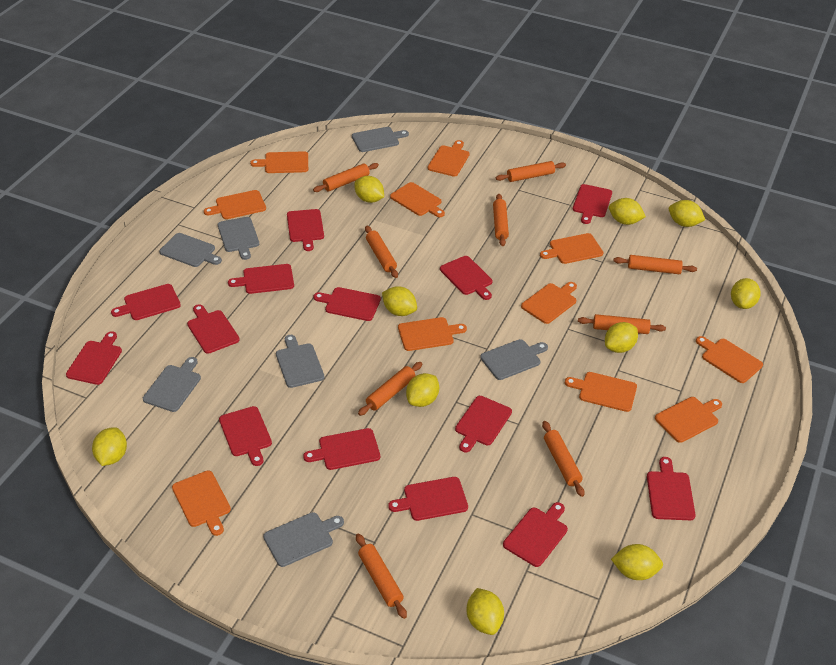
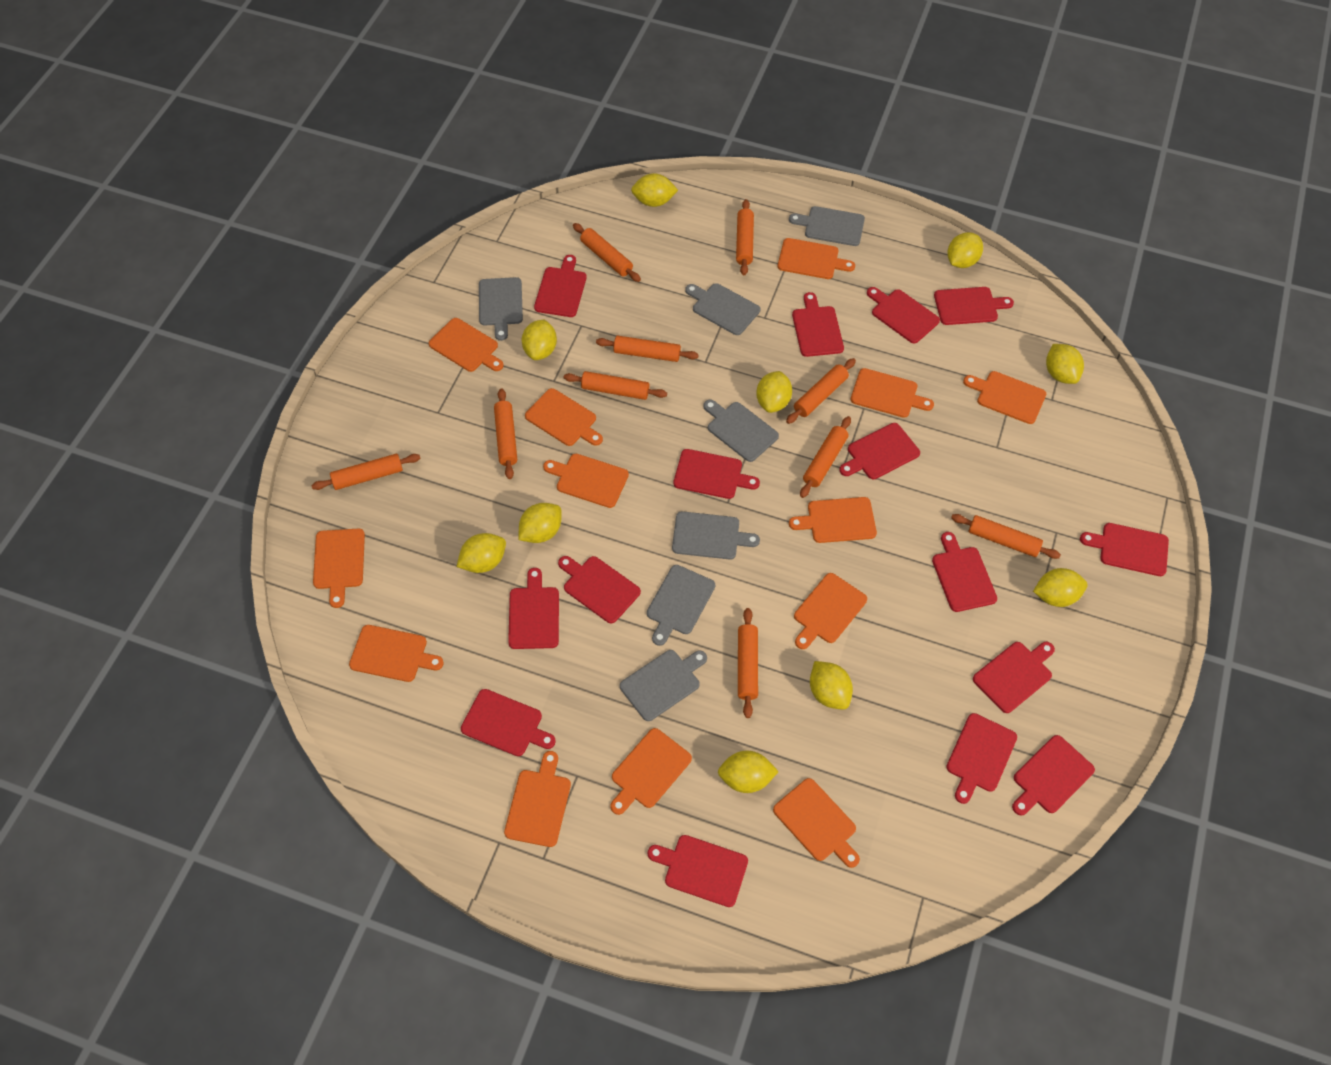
orange cutting board: [172,471,231,536] [204,190,266,219] [250,151,308,173] [390,182,445,217] [398,317,467,351] [428,140,470,177] [521,282,577,324] [540,233,604,264] [565,372,637,412] [655,397,722,443] [696,336,763,383] = 11 -> [313,529,365,608] [349,625,444,682] [429,318,504,372] [504,751,571,847] [525,388,603,446] [543,454,629,508] [610,728,692,815] [773,778,860,868] [777,238,855,279] [789,497,877,543] [794,573,867,649] [851,368,934,418] [963,371,1046,424] = 13
orange rolling pin: [313,163,379,192] [356,534,407,619] [358,362,422,416] [365,226,398,278] [493,194,509,246] [496,161,566,182] [542,421,585,497] [578,314,666,334] [614,255,697,274] = 9 -> [311,454,420,490] [494,389,517,479] [564,371,667,400] [573,223,641,282] [596,336,699,362] [736,199,754,275] [738,608,758,718] [786,358,856,424] [800,416,851,498] [951,514,1061,559] = 10
red cutting board: [66,331,122,385] [111,284,181,320] [187,304,240,354] [219,406,272,466] [228,264,294,294] [287,209,324,251] [303,428,380,470] [313,287,381,321] [388,477,468,521] [440,256,492,300] [455,396,512,452] [503,502,568,567] [573,184,612,224] [647,457,695,520] = 14 -> [461,689,556,756] [508,568,559,649] [534,255,587,317] [558,556,641,624] [648,835,748,907] [674,449,760,499] [792,292,844,357] [839,423,920,479] [867,287,940,343] [932,532,997,612] [934,287,1014,325] [946,713,1017,804] [973,642,1055,713] [1012,735,1095,815] [1080,523,1169,576] = 15

